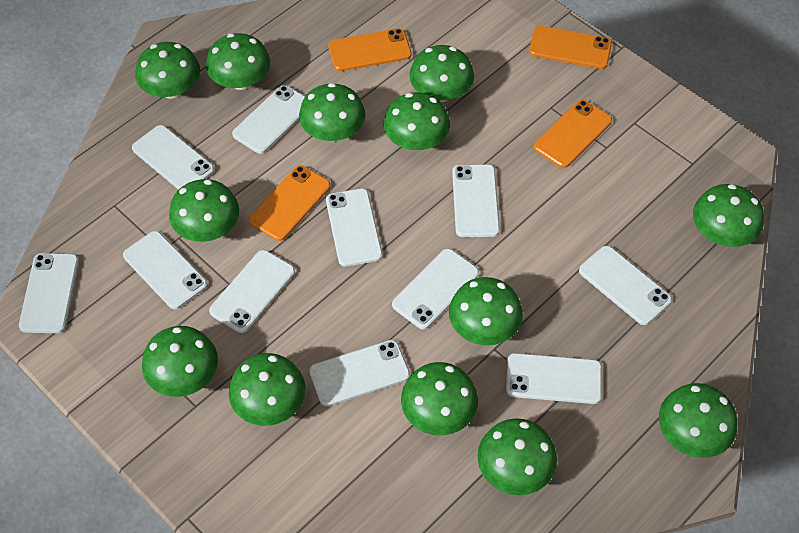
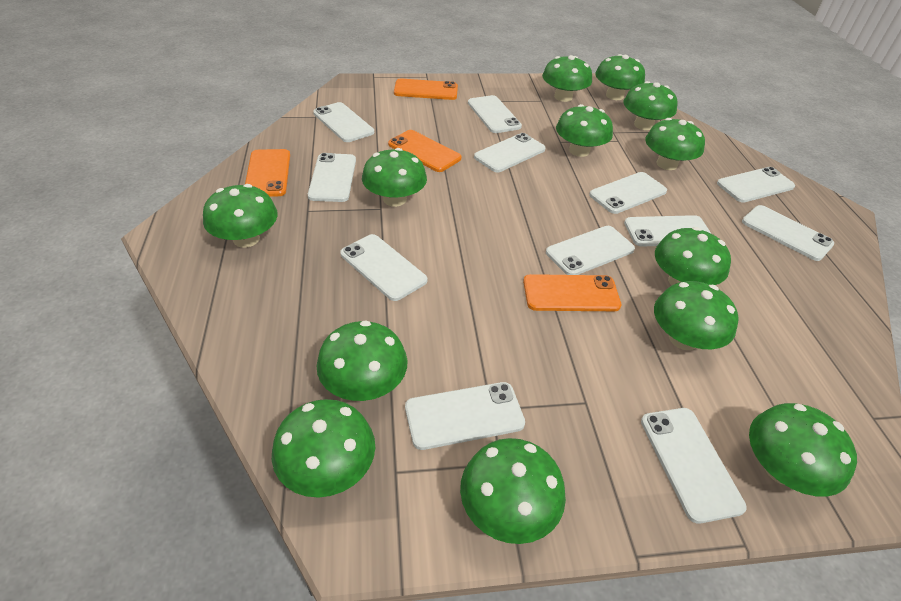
white phone: [19,253,79,333] [123,231,208,309] [132,125,214,190] [209,250,295,333] [232,85,305,154] [309,340,410,406] [326,189,382,267] [392,249,479,329] [452,164,500,237] [506,353,602,404] [579,246,672,325] = 11 -> [308,153,356,202] [313,102,374,142] [340,234,427,301] [405,382,525,450] [468,95,522,133] [474,133,546,172] [546,226,635,275] [589,172,667,214] [624,215,711,247] [641,408,747,524] [717,167,795,203] [742,205,834,261] = 12

